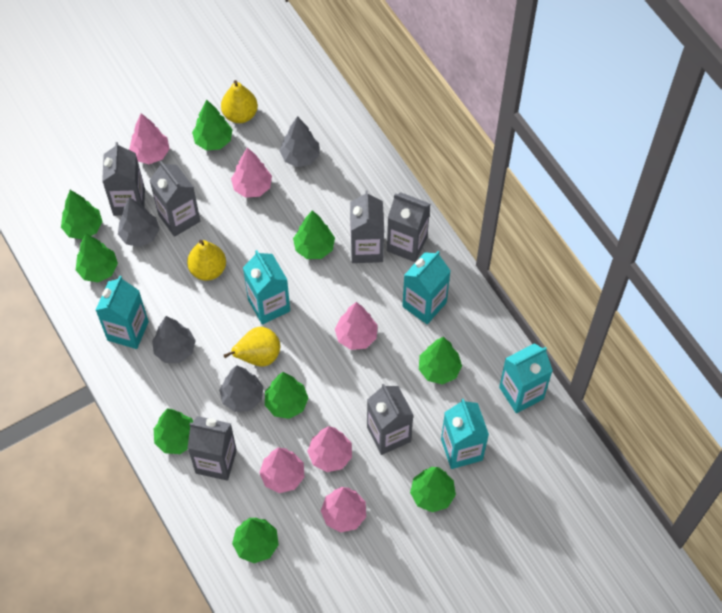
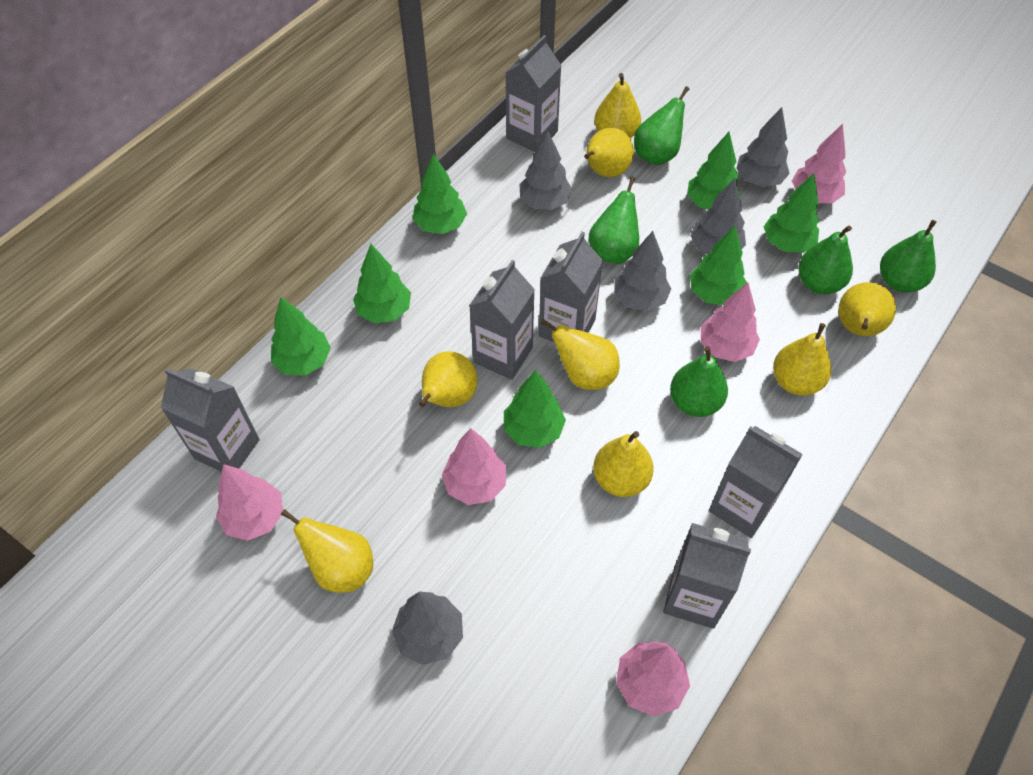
green pear: none = 0 -> [589,176,639,264] [634,86,689,165] [670,346,728,417] [798,225,853,294] [880,220,937,293] = 5
green tree: [61,190,103,239] [76,233,118,282] [154,409,193,454] [192,100,232,150] [232,517,279,563] [265,372,308,419] [293,210,335,259] [410,467,456,512] [419,337,462,385] = 9 -> [271,297,331,376] [353,244,411,323] [413,154,467,234] [504,370,566,448] [687,132,741,209] [690,226,747,305] [764,173,819,253] = 7
grey tree: [118,197,159,247] [152,316,196,363] [219,365,263,412] [280,116,320,167] = 4 -> [392,592,463,665] [519,130,573,210] [614,231,671,311] [690,178,746,254] [736,107,790,187] = 5
pink tree: [129,113,170,164] [231,147,272,198] [259,448,304,493] [307,426,352,472] [321,487,366,532] [335,302,378,350] = 6 -> [216,464,283,541] [442,428,506,505] [616,641,690,717] [701,282,760,362] [792,124,846,203] = 5
turquoise carton: [96,276,149,349] [243,250,290,324] [402,251,451,324] [441,399,489,469] [499,343,553,413] = 5 -> none = 0
yellow pear: [187,240,226,281] [221,80,258,123] [224,327,280,367] = 3 -> [281,509,373,593] [419,351,478,407] [540,319,620,390] [584,128,634,177] [593,431,654,497] [594,73,641,138] [773,323,831,395] [838,282,896,336] = 8

